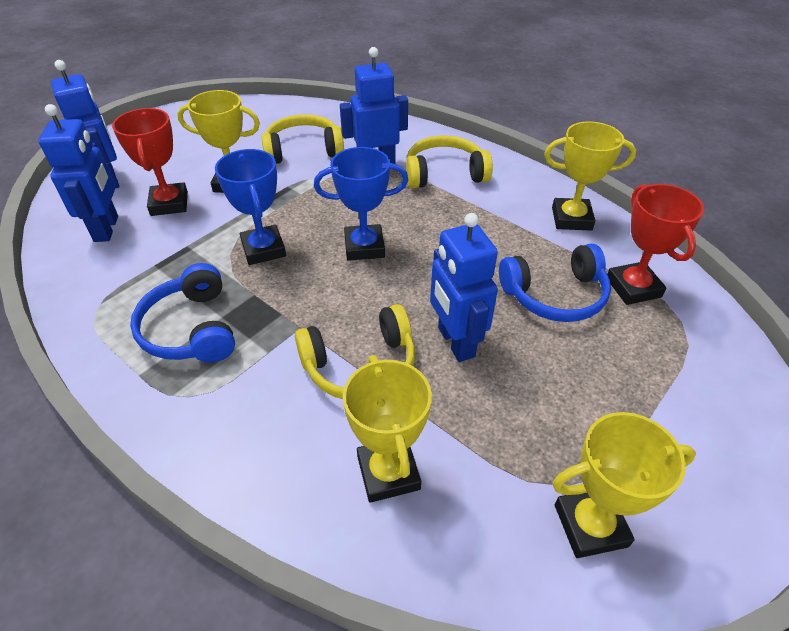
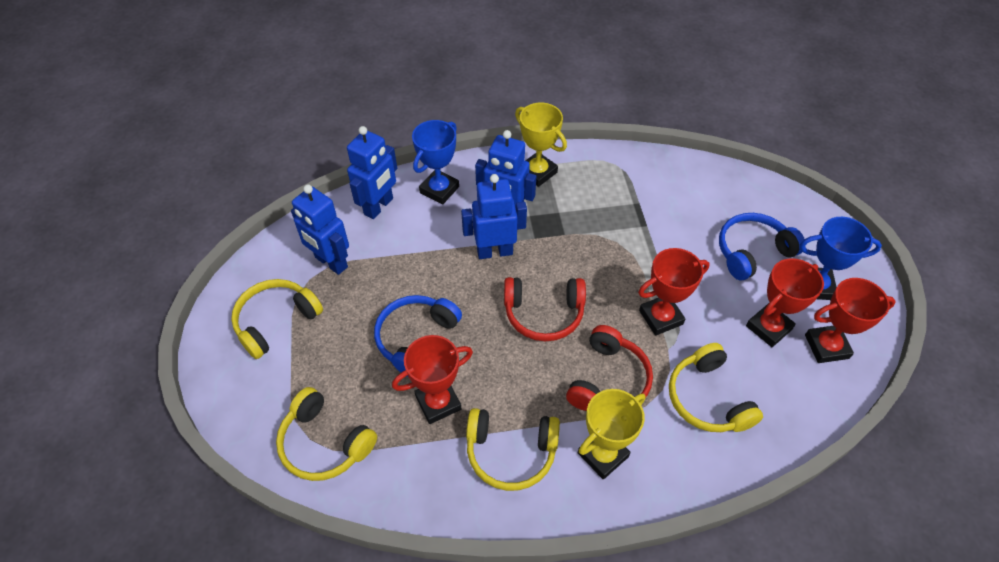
red headphones: none = 0 -> [504,277,586,341] [566,325,653,411] = 2
red trophy: [112,108,188,216] [607,184,704,305] = 2 -> [392,335,473,424] [638,248,710,335] [746,258,824,347] [805,278,896,363] = 4
yellow headphones: [262,114,344,164] [295,304,415,399] [406,136,493,188] = 3 -> [231,279,323,359] [276,387,377,481] [466,408,560,491] [669,343,763,432] = 4
yellow trophy: [177,90,260,193] [343,355,432,503] [544,121,636,231] [552,412,696,558] = 4 -> [515,103,567,187] [578,389,646,480] = 2

